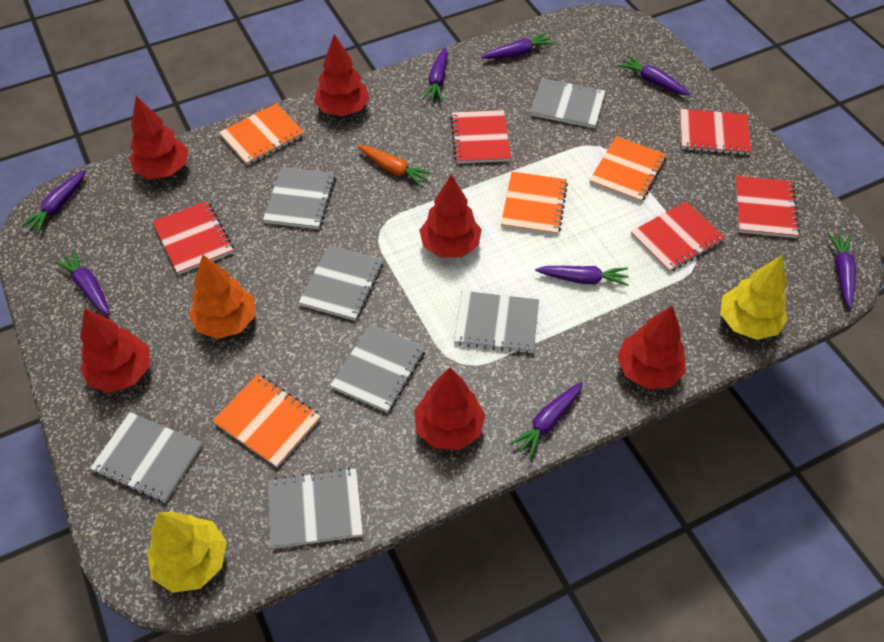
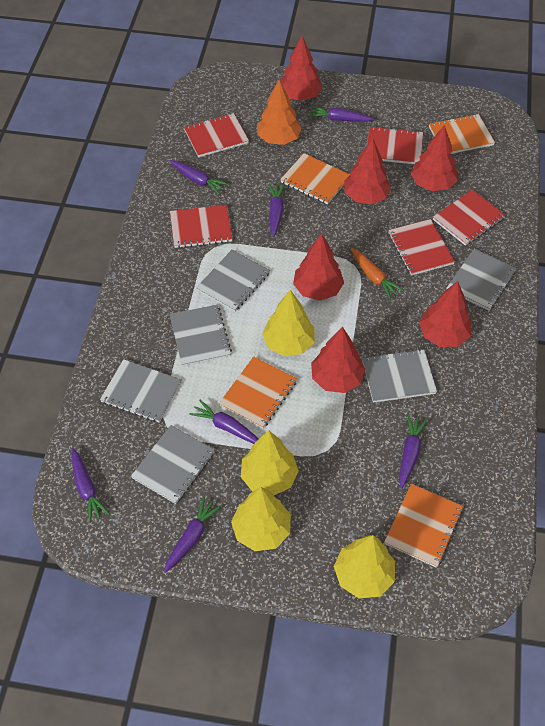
grey notebook: [90,412,203,503] [263,167,336,229] [268,468,363,549] [298,245,383,321] [330,324,426,413] [454,291,539,354] [530,78,606,128] = 7 -> [100,359,182,423] [131,425,215,504] [170,305,232,366] [196,250,270,312] [362,349,437,403] [447,249,517,311] = 6
purple carrot: [20,170,86,234] [55,250,110,315] [422,47,448,101] [481,32,554,59] [510,382,583,459] [535,266,629,286] [618,56,691,96] [828,233,856,308] = 8 -> [71,448,110,523] [164,496,222,573] [169,160,228,195] [189,400,259,444] [268,184,285,237] [309,106,374,122] [399,415,428,489] = 7
yellow tree: [147,512,227,593] [720,255,788,340] = 2 -> [231,487,291,551] [241,430,299,495] [262,290,315,356] [334,535,395,598] = 4

